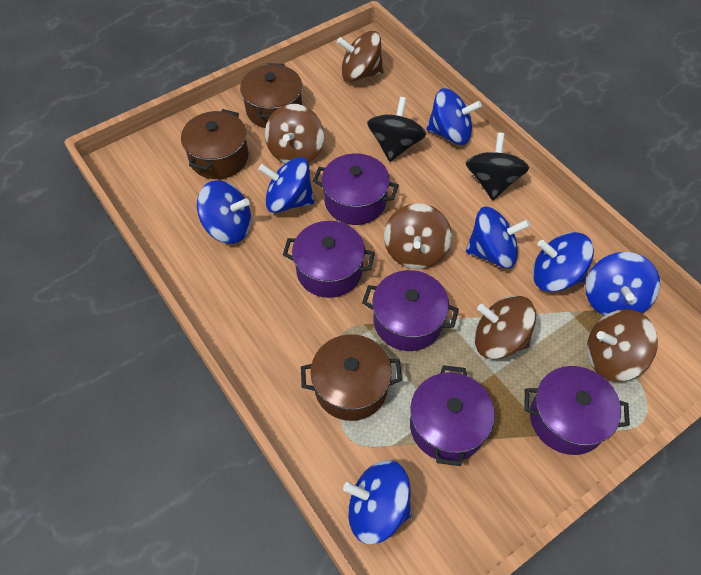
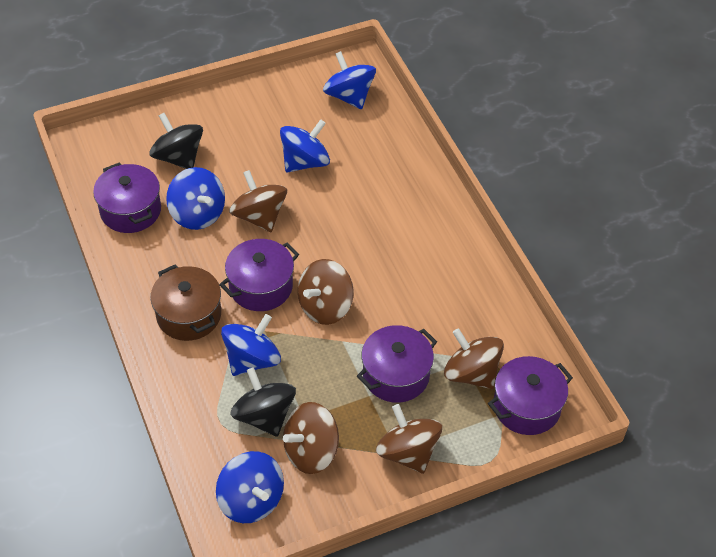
blue spinning top: [197,180,251,244] [258,157,314,213] [343,460,412,544] [426,88,482,145] [466,207,530,269] [533,232,594,292] [585,252,660,316] = 7 -> [166,167,225,230] [216,451,284,523] [221,314,281,376] [280,119,330,172] [323,51,376,109] = 5
brown pot: [181,109,249,179] [240,63,302,128] [301,334,402,421] = 3 -> [151,264,221,341] = 1
purple pot: [283,221,375,298] [313,153,399,225] [362,270,459,351] [410,365,495,466] [524,366,630,455] = 5 -> [93,162,161,233] [219,239,299,311] [357,325,437,403] [488,356,573,435] = 4

